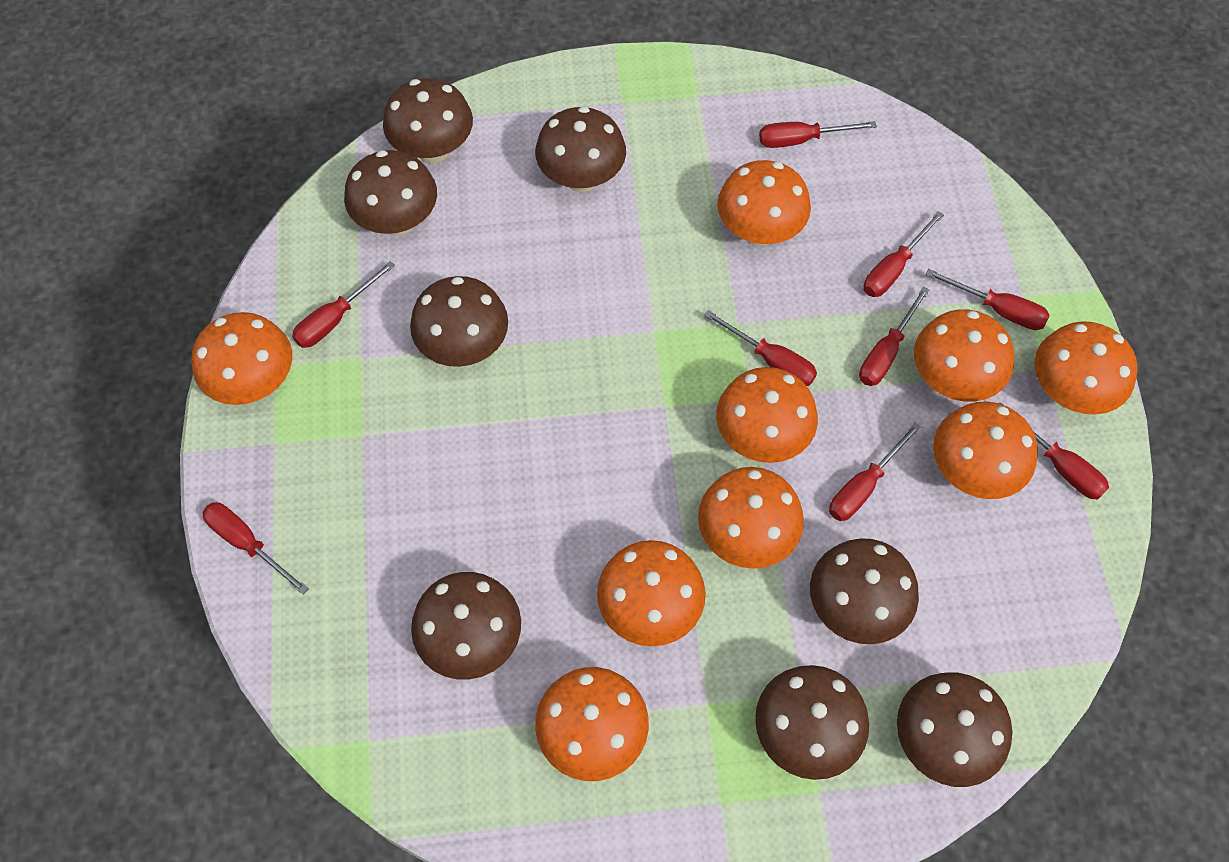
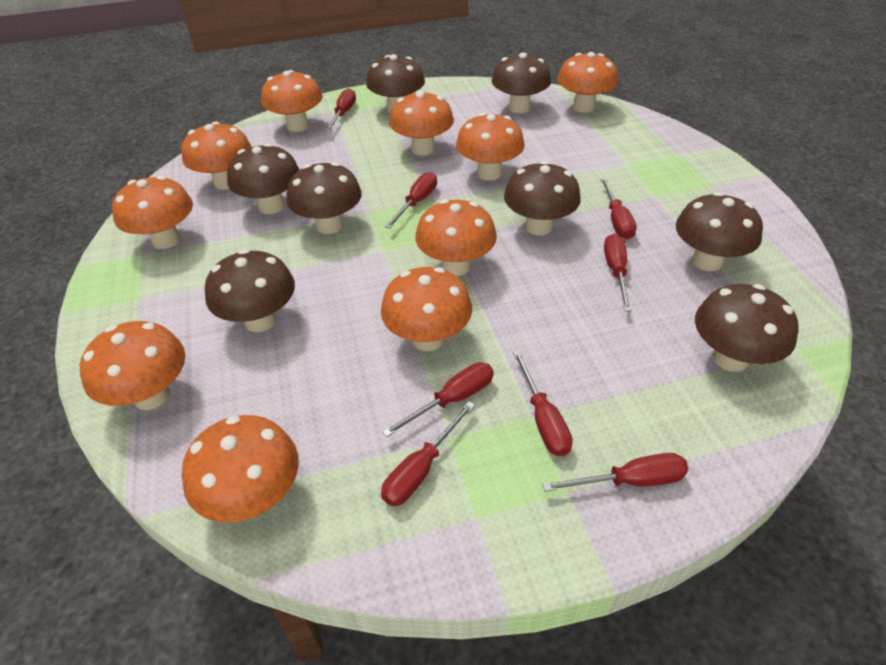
orange mushroom: [191,312,292,405] [535,667,649,781] [597,540,706,646] [698,467,804,569] [716,367,818,463] [717,160,811,246] [914,309,1015,402] [933,402,1038,499] [1034,321,1138,415] = 9 -> [80,321,185,410] [112,176,193,249] [181,121,251,190] [182,415,299,522] [261,70,323,132] [381,267,472,351] [389,90,454,156] [415,199,497,276] [456,113,525,180] [557,52,618,113] = 10
red screwdriver: [202,502,309,595] [292,261,395,348] [704,310,817,386] [759,121,877,148] [829,423,921,521] [859,287,930,386] [863,211,944,297] [926,269,1050,330] [999,402,1109,500] = 9 -> [325,88,356,132] [381,401,475,506] [382,362,494,437] [385,172,437,229] [513,350,573,456] [543,453,689,492] [600,177,637,239] [604,234,631,311] = 8

